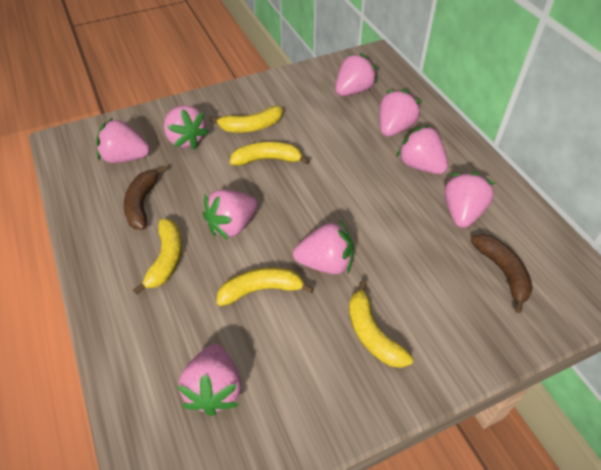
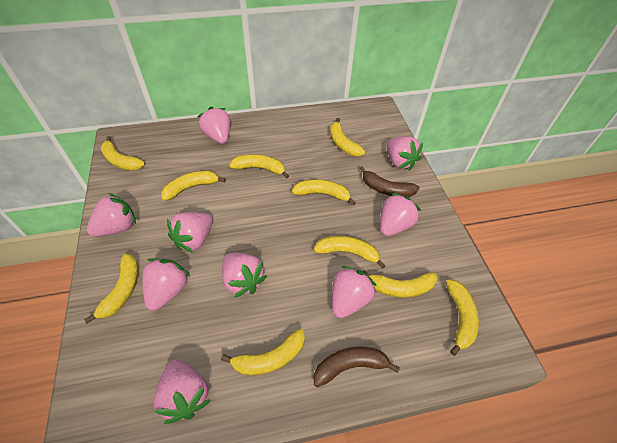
yellow banana: [133,219,182,295] [210,106,283,133] [216,268,314,306] [229,142,310,166] [349,281,413,368] = 5 -> [84,253,139,323] [100,136,145,171] [161,171,226,201] [221,329,305,375] [229,154,289,178] [292,179,356,205] [313,236,386,269] [330,118,365,156] [362,270,437,298] [446,279,479,356] = 10

